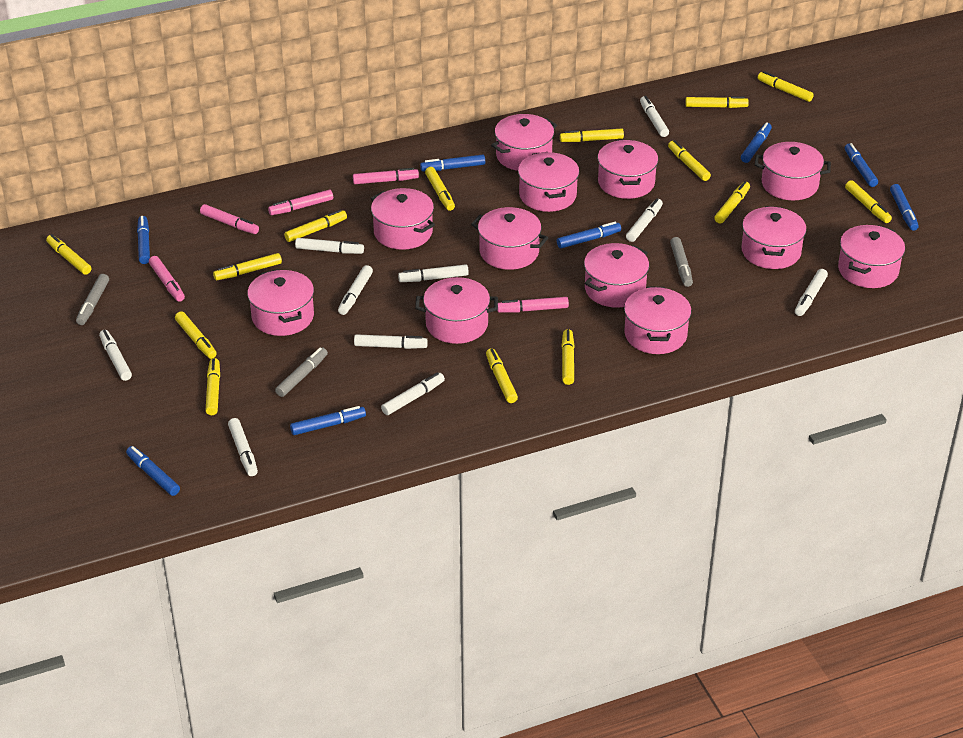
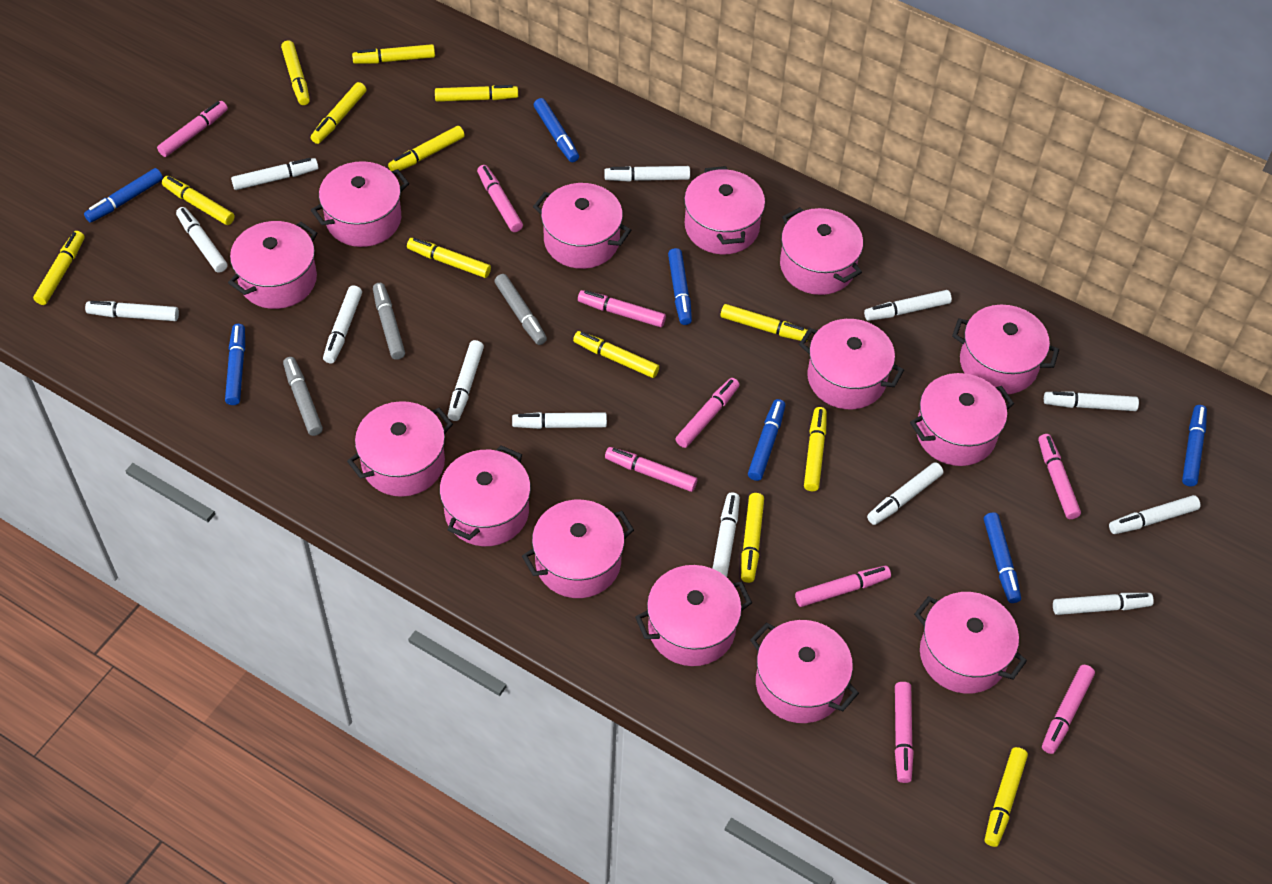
blue marker: [126,446,180,496] [137,216,150,264] [290,406,366,435] [420,155,485,171] [557,222,621,248] [741,122,772,163] [845,143,878,187] [890,184,919,231] = 8 -> [84,168,163,223] [225,324,245,405] [534,98,579,162] [668,248,692,325] [748,399,785,481] [984,513,1021,603] [1182,405,1207,486] = 7
pink marker: [149,256,185,302] [200,204,259,234] [268,190,333,215] [353,168,419,184] [497,297,569,313] = 5 -> [157,101,228,157] [477,165,523,232] [578,290,666,327] [605,447,697,492] [676,378,739,448] [795,566,891,607] [895,682,914,783] [1038,434,1081,519] [1042,665,1095,754] = 9
pink pot: [247,269,314,336] [371,188,435,250] [415,277,498,344] [471,207,548,270] [491,114,557,171] [518,152,579,212] [584,243,649,308] [598,140,658,199] [624,287,692,354] [741,206,807,269] [755,142,831,200] [838,225,905,288] = 12 -> [228,221,318,309] [311,161,409,247] [347,401,453,497] [440,445,531,546] [522,500,634,598] [533,183,631,269] [635,565,752,666] [684,166,765,254] [750,620,859,723] [780,207,863,295] [799,319,904,409] [910,373,1014,466] [914,592,1027,694] [952,305,1059,395] = 14
white marker: [99,330,132,381] [228,418,258,476] [295,238,364,254] [338,265,373,315] [354,334,428,349] [381,372,445,415] [398,264,469,282] [626,198,663,242] [640,96,669,137] [795,269,828,316] = 10 -> [85,301,179,321] [176,207,228,273] [231,158,318,190] [323,286,362,364] [448,340,484,421] [512,412,607,429] [604,166,690,182] [712,493,740,577] [864,290,952,321] [867,462,944,525] [1044,391,1139,411] [1053,593,1154,615] [1109,495,1200,534] = 13
yellow marker: [46,234,91,275] [175,312,217,359] [205,358,220,415] [213,253,282,280] [284,210,347,242] [425,167,455,211] [486,348,518,403] [560,129,624,142] [561,329,575,385] [668,140,711,181] [685,96,749,108] [714,181,750,224] [758,71,814,102] [845,180,892,223] = 14 -> [33,231,85,305] [162,176,235,225] [281,40,310,105] [311,82,366,144] [352,44,435,64] [388,126,465,171] [407,238,491,278] [435,85,518,102] [573,331,659,378] [720,304,808,341] [741,493,764,583] [804,407,827,491] [985,747,1028,847] = 13

